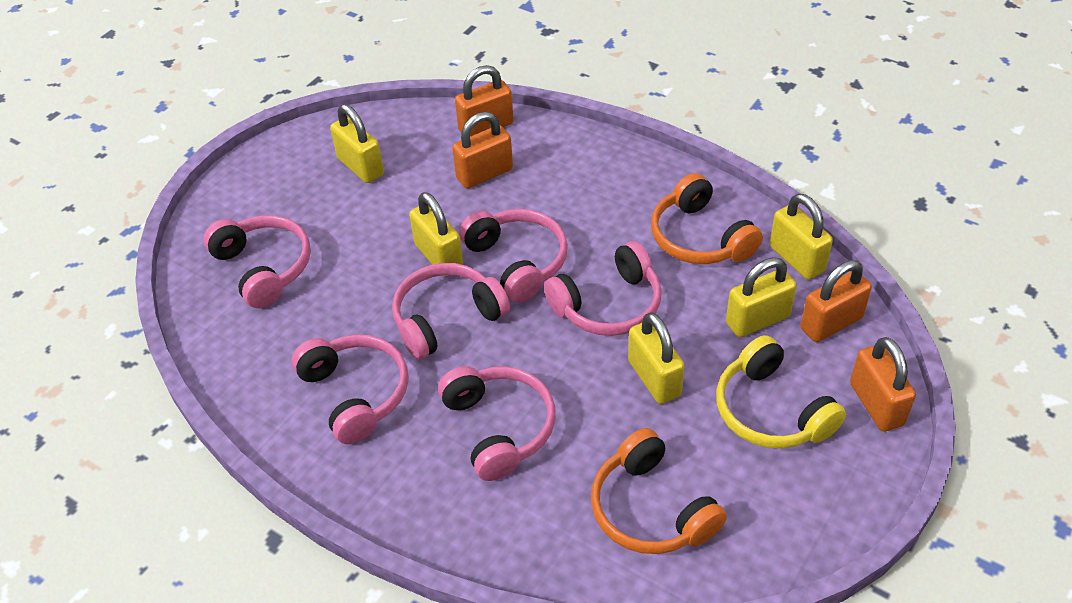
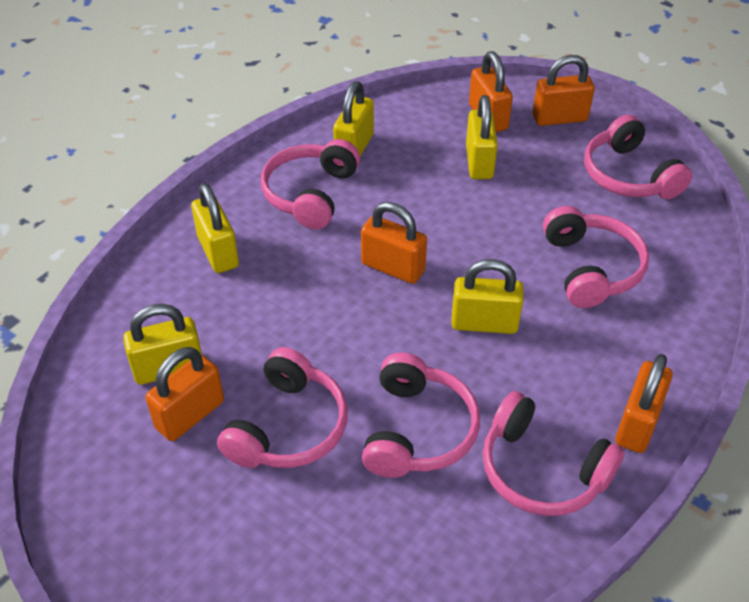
orange headphones: [591,428,727,554] [651,173,763,264] = 2 -> none = 0
orange padlock: [452,112,513,189] [455,65,514,137] [800,260,872,342] [850,337,916,431] = 4 -> [145,347,224,441] [361,202,427,284] [469,51,513,132] [533,55,595,126] [615,354,673,453] = 5
yellow headphones: [716,335,846,448] = 1 -> none = 0

